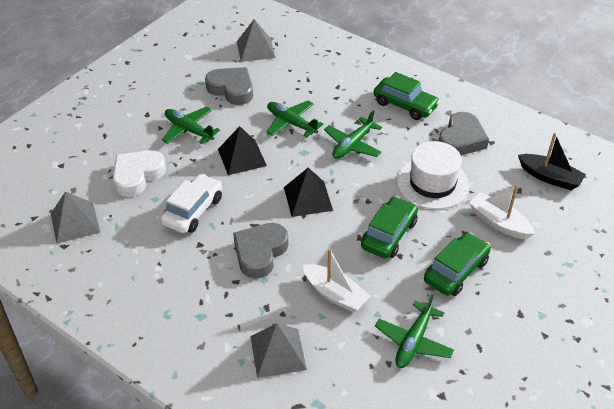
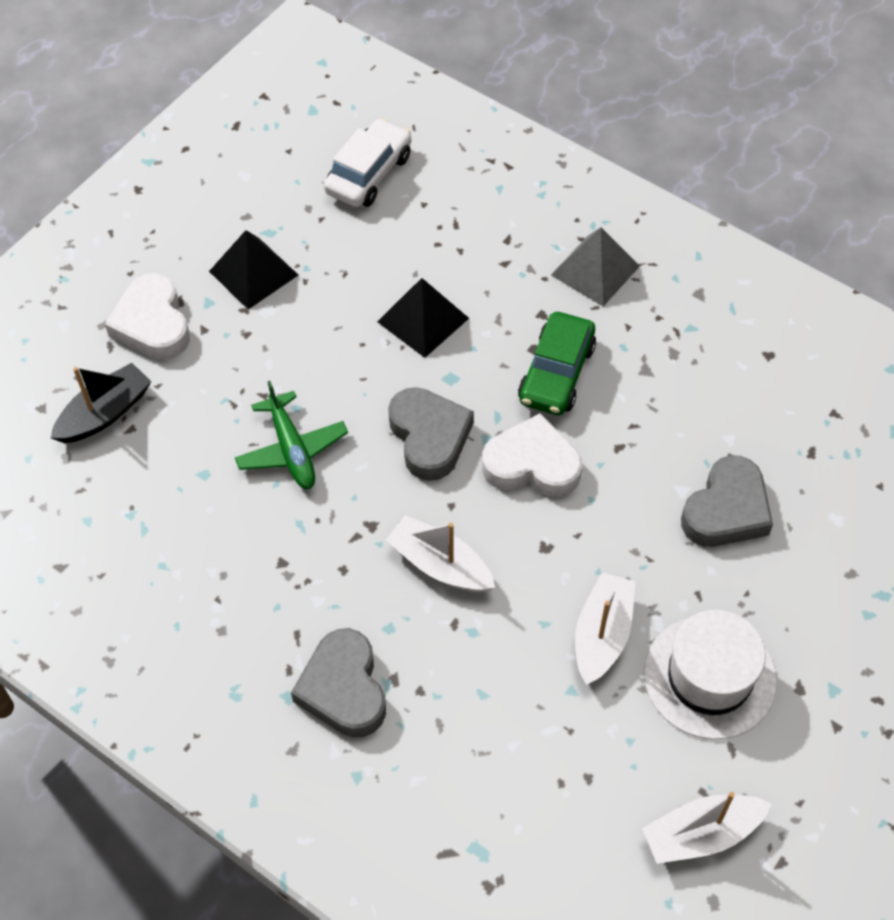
green car: [361,196,418,259] [374,72,440,120] [424,232,491,296] = 3 -> [518,312,596,415] = 1
green plane: [162,106,220,144] [266,101,324,137] [324,110,382,159] [375,294,454,368] = 4 -> [235,381,348,489] = 1
grey pyramid: [51,192,100,244] [237,19,276,62] [250,323,307,378] = 3 -> [551,227,640,306] = 1
white boat: [303,249,370,312] [469,185,535,239] = 2 -> [386,515,495,592] [575,572,636,685] [642,792,772,864] = 3
white heart: [113,150,166,197] = 1 -> [105,273,190,360] [482,413,583,497] = 2

